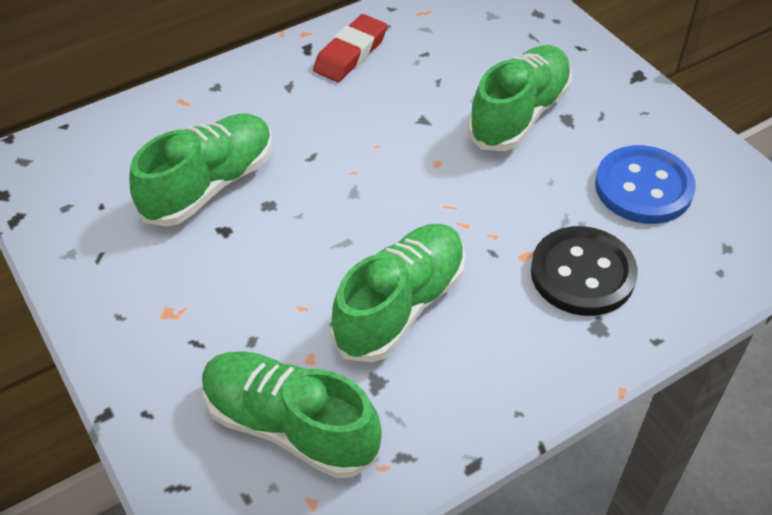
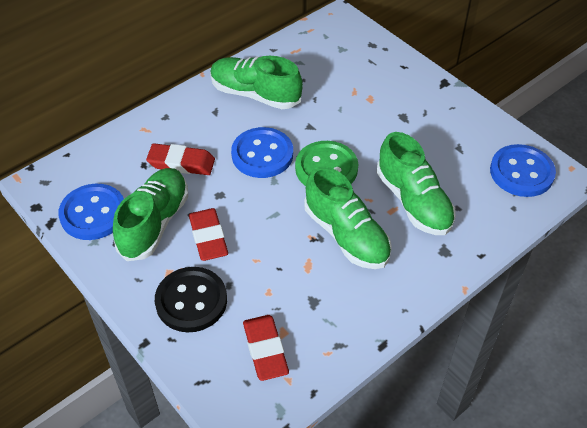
blue button: [595,145,696,224] = 1 -> [58,184,124,240] [231,127,293,178] [490,144,556,197] = 3
green button: none = 0 -> [295,141,358,186] = 1
red eraser: [313,14,387,82] = 1 -> [146,143,215,175] [189,208,228,261] [243,315,289,381] = 3

